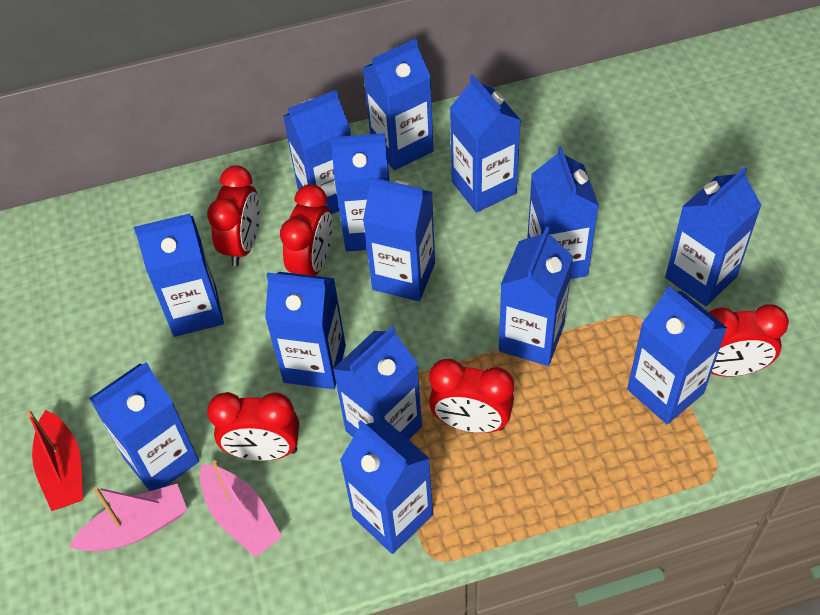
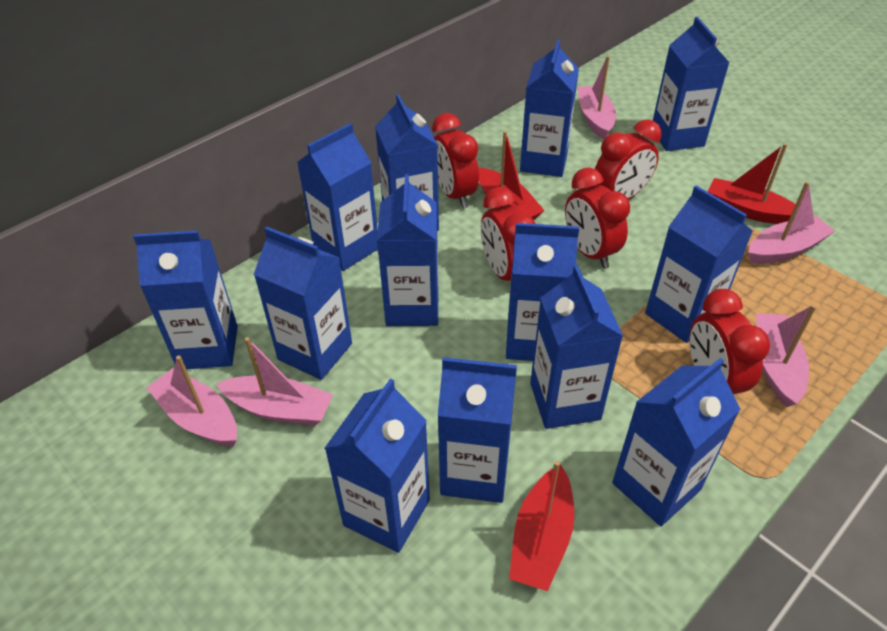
blue carton: [89,362,199,491] [134,213,224,337] [265,272,346,389] [283,90,351,214] [331,133,390,252] [333,326,422,440] [340,420,433,554] [363,38,433,171] [363,177,435,302] [450,75,521,213] [499,226,573,366] [527,147,599,279] [627,285,727,424] [665,167,762,306] = 14 -> [133,230,238,369] [253,227,352,380] [297,123,378,271] [325,379,430,553] [375,94,439,231] [377,174,438,326] [438,357,517,503] [506,223,579,361] [520,39,579,177] [530,265,623,429] [612,358,741,526] [645,185,753,343] [653,17,730,151] = 13
pink boat: [69,484,187,551] [200,460,282,557] = 2 -> [147,356,237,446] [216,337,333,426] [578,56,616,139] [748,181,835,264] [756,304,817,407] = 5
red boat: [26,410,83,511] = 1 -> [478,131,545,220] [509,461,574,591] [707,143,796,224] = 3

